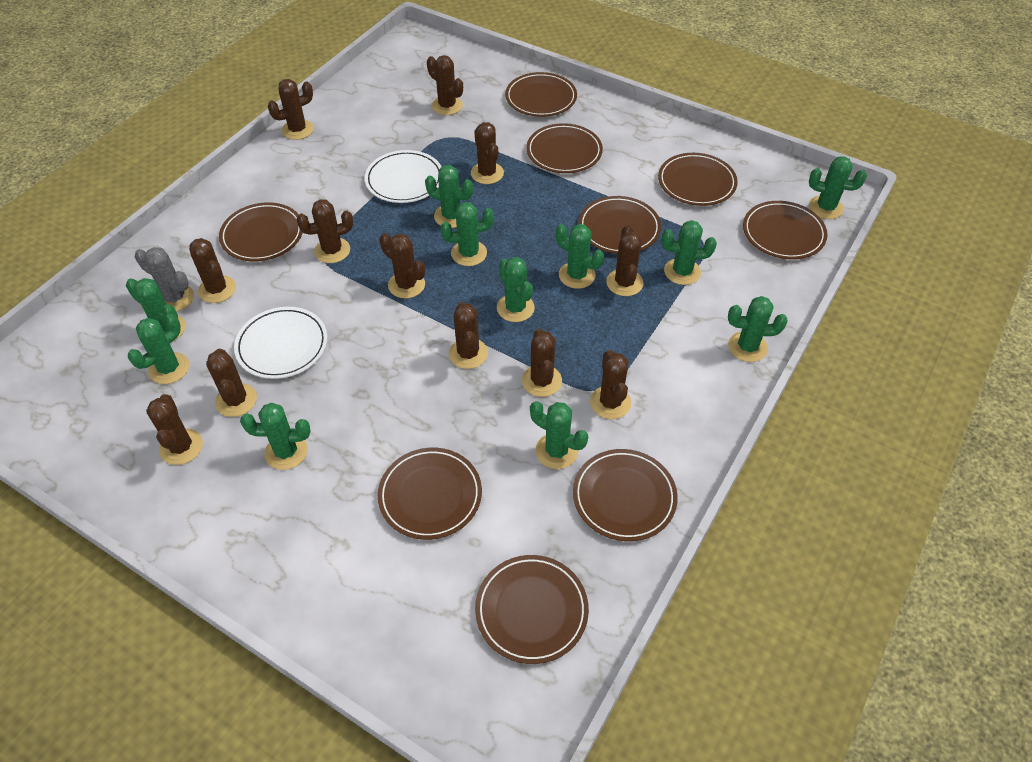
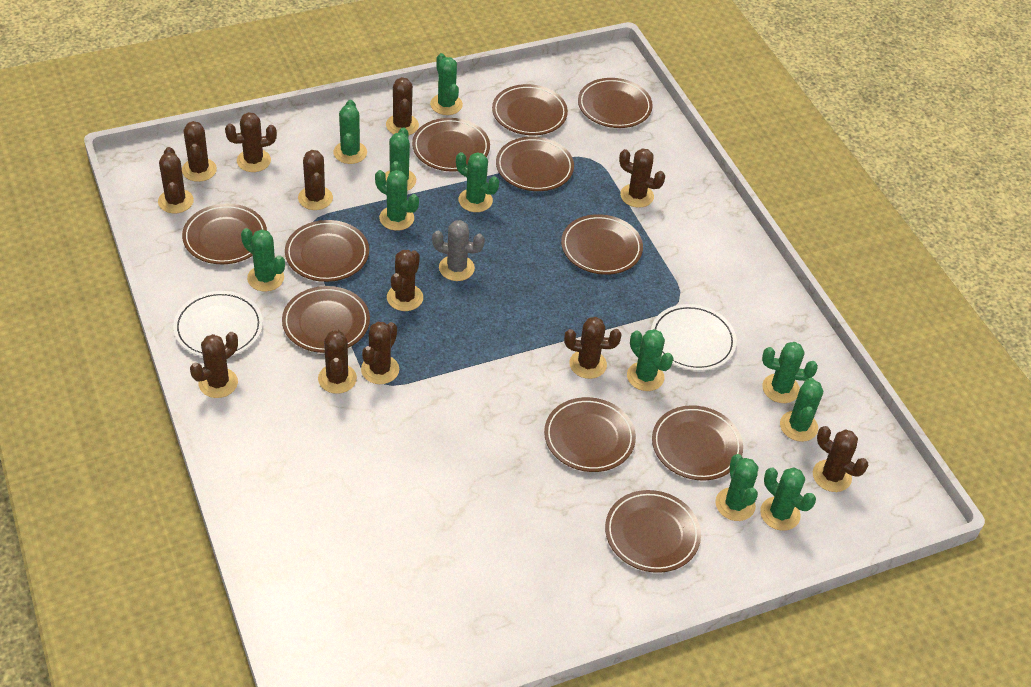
brown plate: [219,202,303,261] [378,448,482,540] [475,555,589,664] [505,72,577,117] [526,123,603,173] [573,449,678,541] [578,196,661,254] [658,153,738,206] [743,201,827,259] = 9 -> [182,204,267,264] [282,286,370,353] [285,220,369,282] [412,118,490,172] [492,84,568,135] [496,137,574,191] [544,397,636,472] [561,214,643,275] [578,78,653,128] [605,490,701,573] [652,405,743,481] = 11

